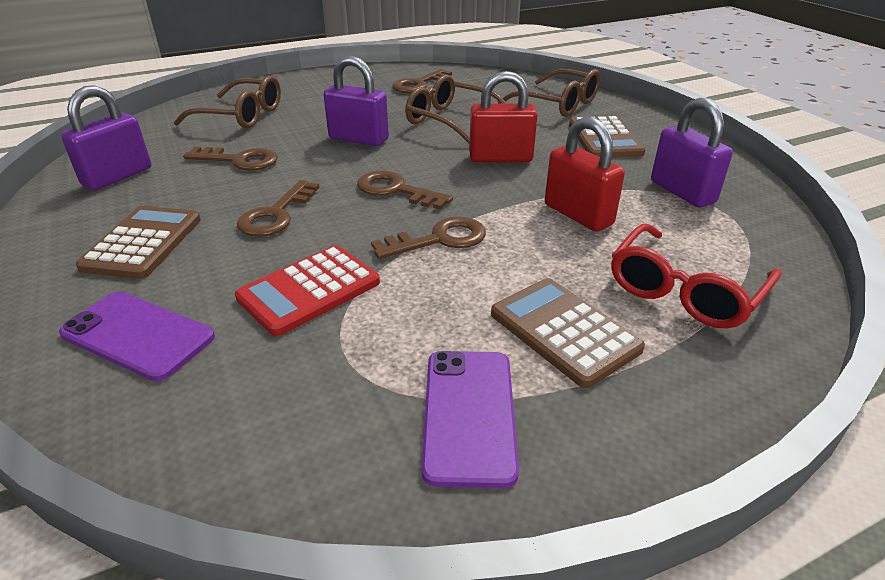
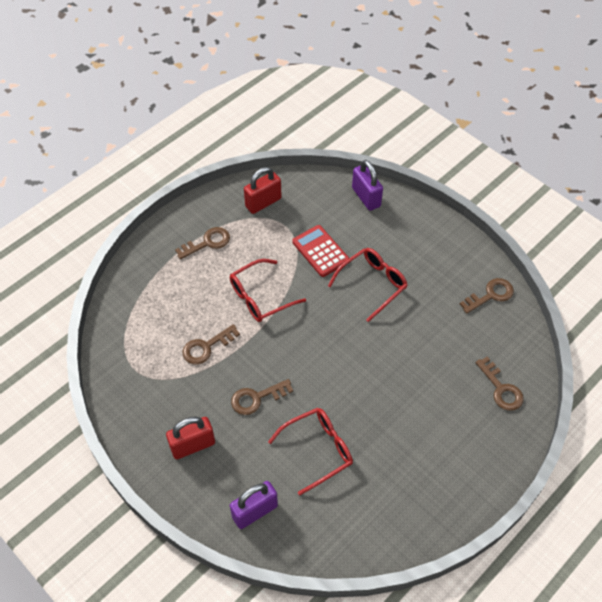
brown calculator: [76,206,201,279] [491,278,645,388] [569,116,646,158] = 3 -> none = 0
brown glasses: [174,75,281,128] [405,74,507,144] [498,69,601,117] = 3 -> none = 0
purple padlock: [61,85,151,190] [323,56,389,146] [651,98,733,208] = 3 -> [230,481,278,529] [352,160,383,211] = 2
purple phone: [59,292,215,381] [422,351,519,488] = 2 -> none = 0
red glasses: [611,224,781,329] = 1 -> [230,259,306,322] [268,408,353,495] [328,248,408,322] = 3

